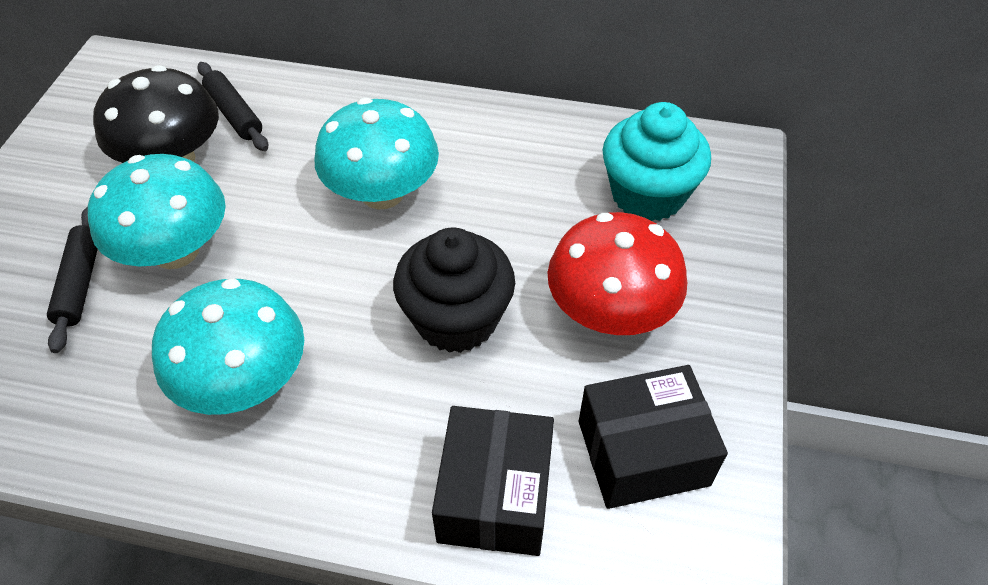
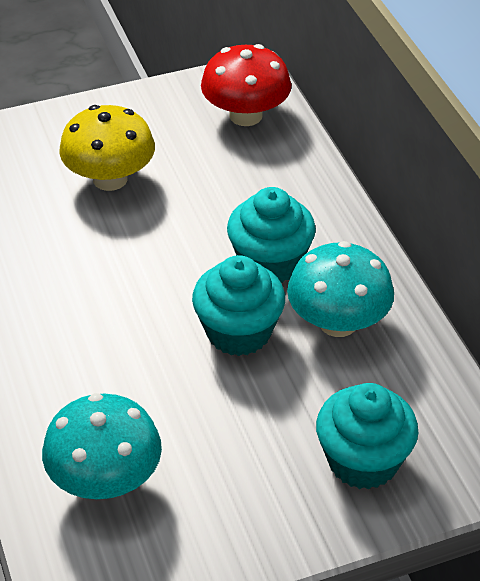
black box: [432,406,554,556] [579,365,728,509] = 2 -> none = 0
black cupcake: [393,227,515,353] = 1 -> none = 0
black mushroom: [93,65,219,163] = 1 -> none = 0
black rolling pin: [47,207,98,353] [197,62,268,151] = 2 -> none = 0
turquoise cupcake: [602,102,711,221] = 1 -> [192,255,285,356] [227,187,316,283] [316,383,418,489] = 3
turquoise mushroom: [88,154,226,269] [152,278,304,415] [314,98,439,210] = 3 -> [42,393,162,499] [287,241,394,337] = 2
yellow mushroom: none = 0 -> [59,105,155,191] = 1

